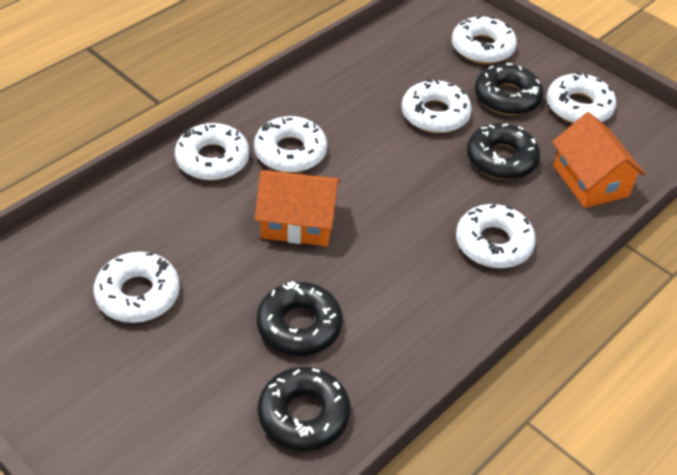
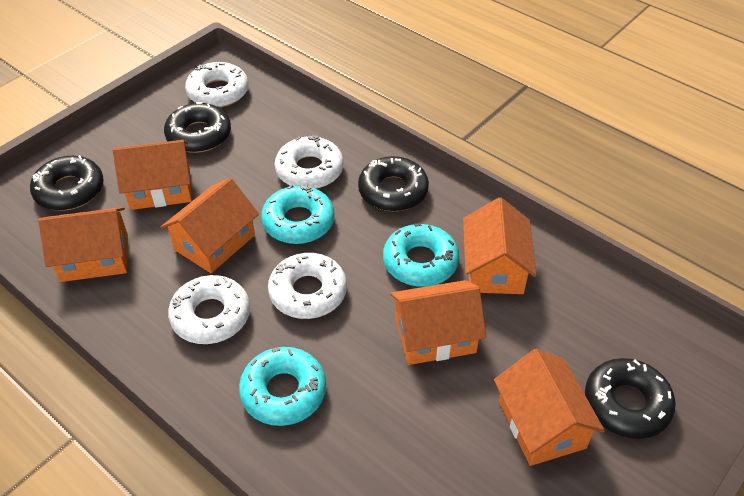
orange house: [255,170,341,246] [552,112,646,208] = 2 -> [38,207,128,282] [113,140,192,210] [161,178,259,273] [390,280,487,365] [463,197,536,294] [494,349,605,466] = 6
turquoise donut: none = 0 -> [239,347,326,426] [261,185,335,244] [383,223,459,287] = 3
white donut: [94,252,180,323] [175,123,249,180] [254,116,327,173] [402,79,472,133] [452,16,517,64] [456,204,536,268] [547,72,616,123] = 7 -> [168,275,250,344] [185,62,249,108] [268,253,347,319] [275,135,344,189] = 4

